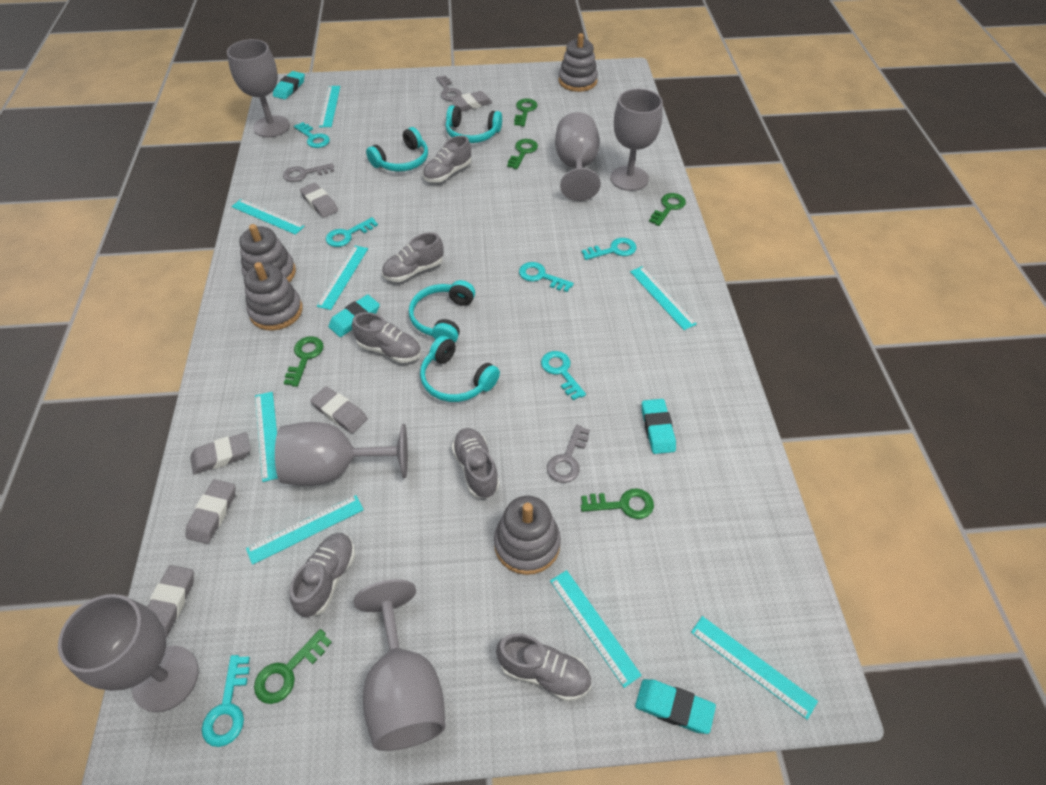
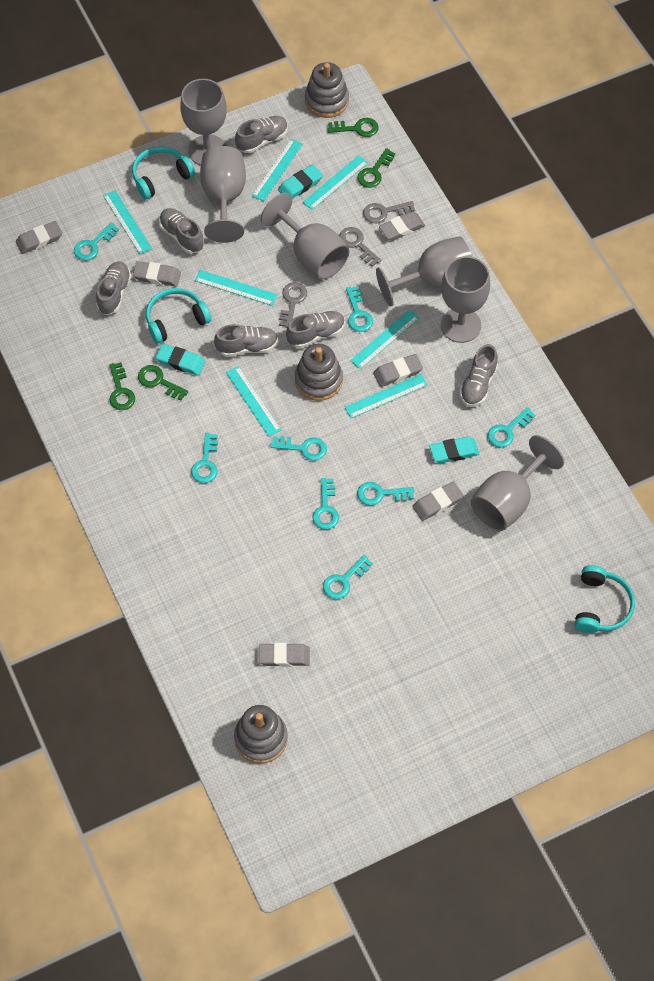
green key: [254,629,332,704] [284,336,323,387] [507,139,538,169] [514,98,537,127] [581,488,654,519] [649,193,686,226] = 6 -> [109,362,135,410] [138,365,188,400] [327,118,379,137] [358,148,395,188] = 4
grey stacking toy: [239,224,296,282] [244,262,303,331] [494,496,561,575] [558,33,598,92] = 4 -> [234,705,288,764] [295,344,343,401] [305,62,349,118] = 3
turquoise eraser: [273,71,305,100] [328,295,380,337] [635,679,716,734] [642,399,676,454] = 4 -> [155,344,205,376] [278,164,323,199] [429,436,479,463] = 3
turquoise headphones: [366,127,428,172] [409,280,475,342] [420,336,500,402] [446,105,502,143] = 4 -> [132,146,195,199] [146,288,211,344] [574,565,635,633] = 3
turquoise key: [202,655,250,747] [294,122,330,148] [326,217,378,247] [519,262,574,292] [541,351,586,400] [582,238,636,260] = 6 -> [74,222,119,261] [191,433,218,483] [270,436,327,461] [313,478,339,530] [323,555,373,599] [346,286,373,332] [357,482,414,506] [488,407,535,448] = 8
turquoise ruler: [231,199,305,235] [246,495,364,565] [255,392,278,482] [317,246,368,310] [319,86,340,127] [550,570,642,688] [630,266,697,330] [691,616,818,720] = 8 -> [103,190,152,254] [195,270,277,306] [226,366,281,437] [252,139,303,201] [303,155,368,210] [344,374,428,418] [350,310,419,369] = 7

